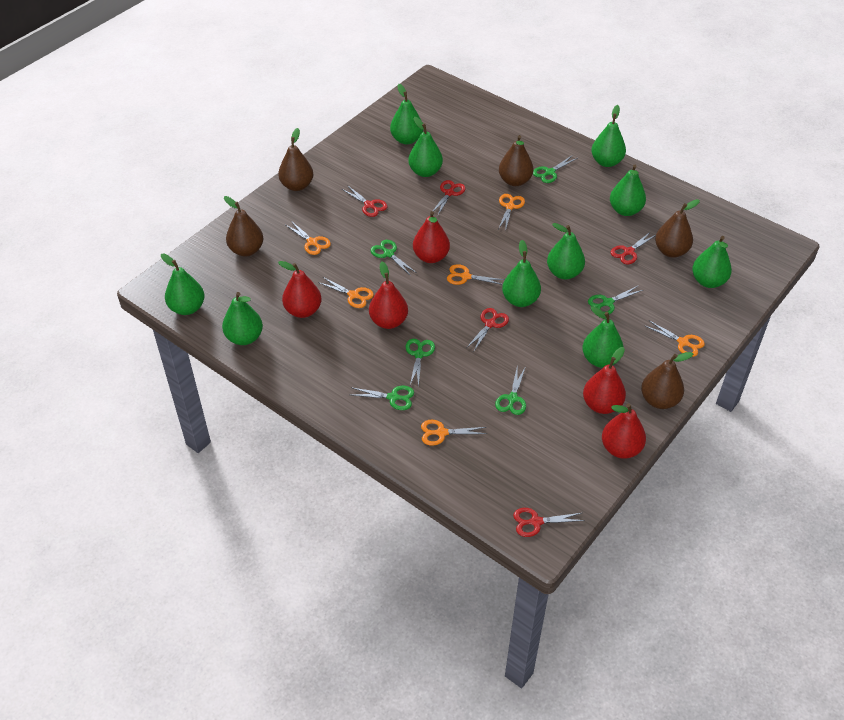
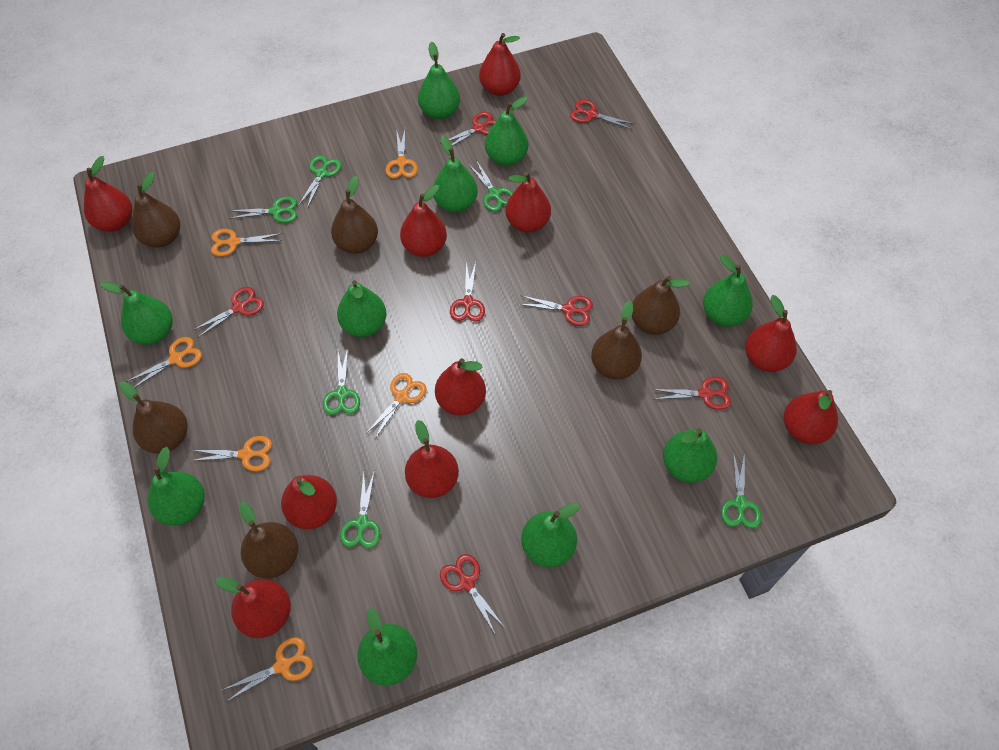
brown pear: [224,196,264,256] [278,128,313,191] [499,135,534,186] [641,352,693,409] [655,199,700,258] = 5 -> [119,381,188,454] [132,172,180,248] [240,502,298,578] [331,176,378,254] [591,301,642,379] [632,276,690,335] = 6
red pear: [278,261,322,318] [369,262,408,329] [413,211,450,263] [583,347,626,414] [602,404,646,459] = 5 -> [84,156,132,232] [215,577,291,638] [281,475,337,529] [400,185,447,257] [405,420,459,498] [435,358,486,415] [479,33,521,96] [505,172,551,232] [745,295,797,372] [784,390,838,444] = 10
red scissors: [342,185,387,217] [433,180,465,217] [466,308,509,351] [513,508,585,537] [611,231,656,264] = 5 -> [192,287,264,338] [440,112,496,146] [440,554,506,634] [450,262,485,322] [518,296,593,326] [570,100,635,129] [652,377,731,410] = 7

